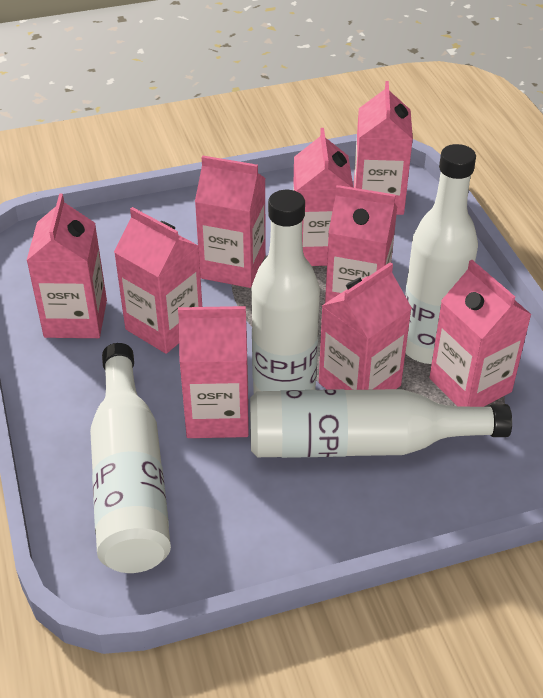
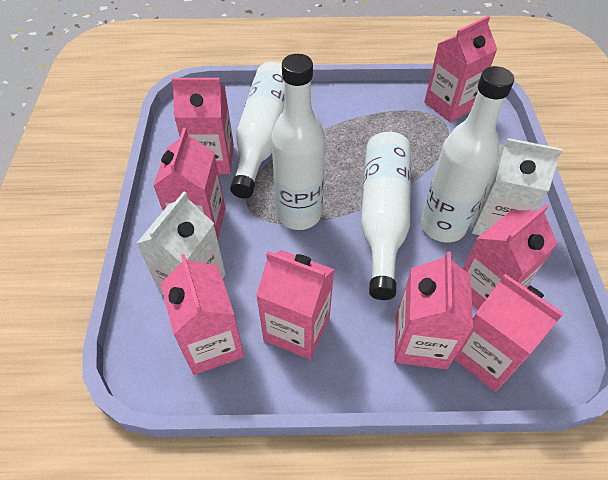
pink carton: [26,194,107,338] [114,207,202,354] [178,306,249,438] [195,156,266,288] [293,128,353,266] [319,262,412,390] [325,185,397,303] [354,81,413,215] [429,260,532,407] = 9 -> [153,128,225,240] [161,254,244,375] [171,78,234,174] [256,250,335,360] [394,251,473,369] [424,16,497,123] [454,274,564,392] [463,204,557,309] = 8
white carton: none = 0 -> [136,191,226,294] [472,138,562,235] = 2

